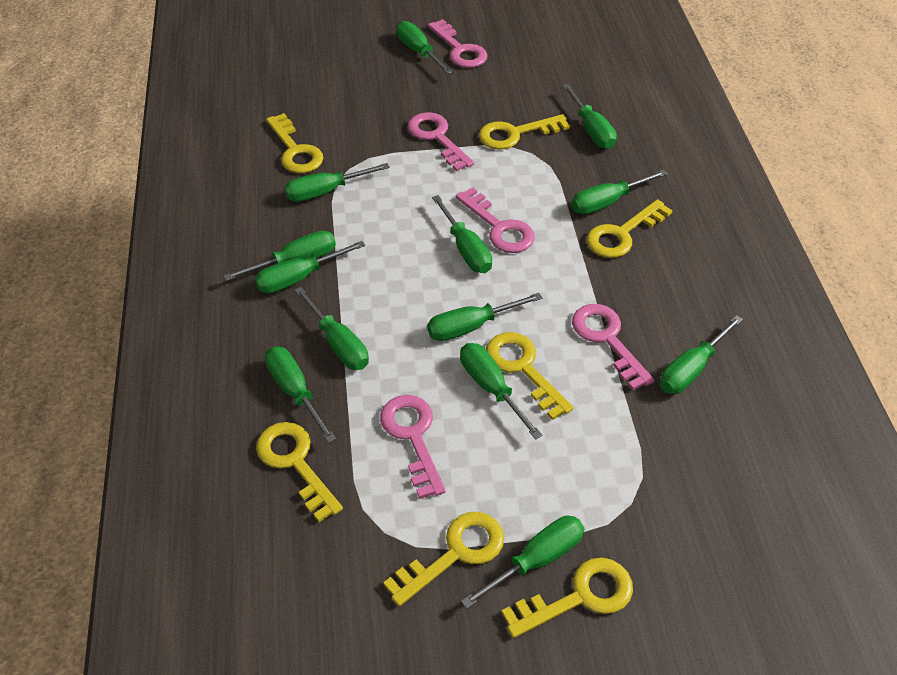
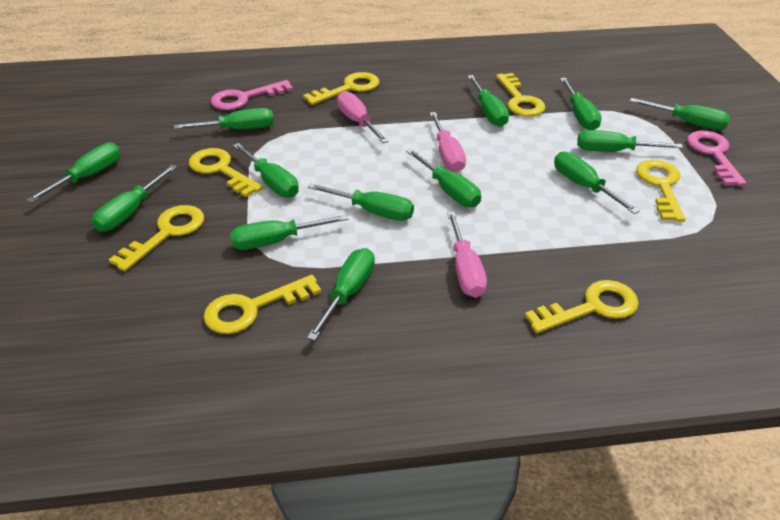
pink key: [380,395,446,499] [408,112,474,171] [428,19,488,68] [456,187,535,253] [572,304,655,390] = 5 -> [211,80,293,110] [687,131,746,186] = 2
pink screwdriver: none = 0 -> [337,91,389,143] [430,112,466,172] [447,212,487,298] = 3

